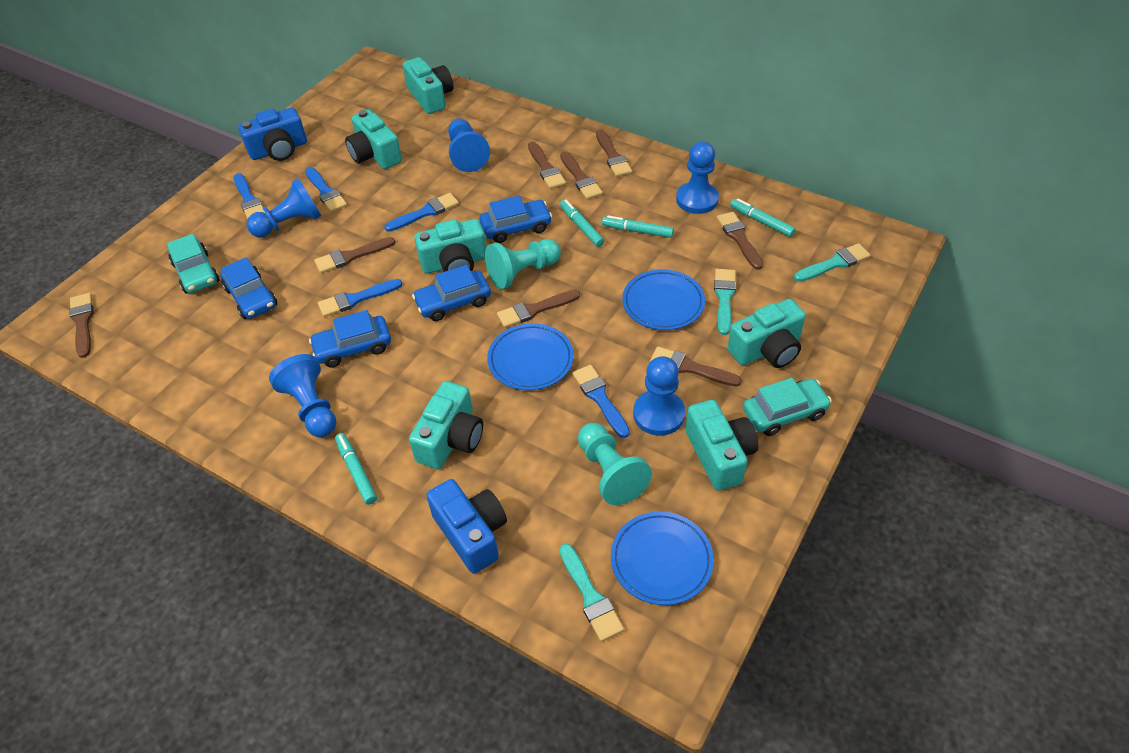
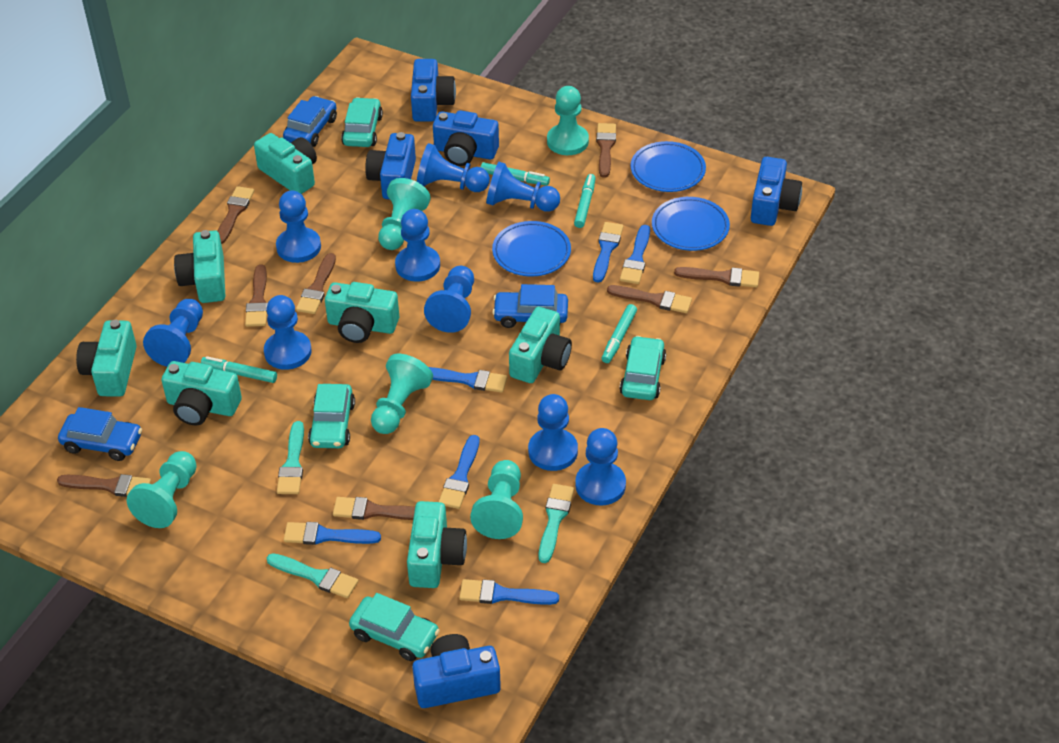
blue brush: [233,173,265,219] [305,167,347,212] [318,279,402,317] [384,193,459,232] [572,365,630,438] = 5 -> [284,522,381,545] [429,367,507,393] [439,435,479,509] [459,579,559,605] [593,222,624,283] [620,225,650,284] = 6
blue camera: [238,108,307,161] [426,479,507,574] = 2 -> [365,132,416,199] [411,59,456,122] [412,634,501,708] [433,110,499,166] [751,157,802,226] = 5
blue car: [221,257,277,319] [309,310,391,368] [412,265,491,321] [480,196,552,243] = 4 -> [58,407,142,461] [283,96,337,147] [492,284,568,328] = 3
blue pawn: [247,178,321,238] [269,354,336,437] [448,119,490,172] [633,356,685,436] [676,142,719,214] = 5 -> [143,299,203,367] [264,295,312,370] [276,190,321,263] [395,209,440,282] [417,143,490,192] [424,266,474,333] [486,162,560,212] [528,394,578,471] [575,428,626,506] = 9
turquoise camera: [345,109,402,169] [403,57,453,114] [409,381,483,469] [414,219,486,274] [685,400,758,491] [727,299,806,368] = 6 -> [76,320,137,397] [161,361,242,426] [174,230,225,303] [254,133,317,194] [325,282,399,343] [407,501,467,588] [509,307,572,383] = 7
turquoise car: [167,234,220,294] [743,378,832,436] = 2 -> [308,384,355,448] [341,97,383,147] [349,593,440,661] [620,336,666,400] = 4
turquoise pawn: [485,239,561,289] [578,423,652,505] = 2 -> [127,451,197,528] [371,354,433,434] [378,178,431,250] [470,460,523,539] [547,86,589,155] = 5

